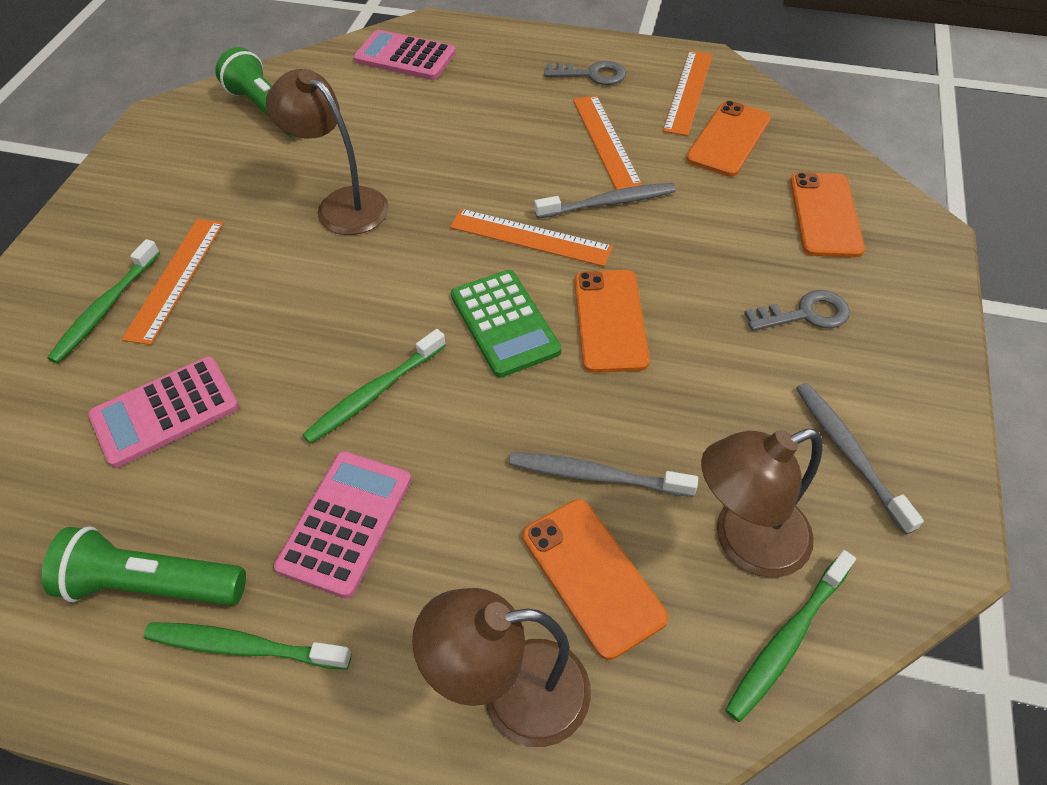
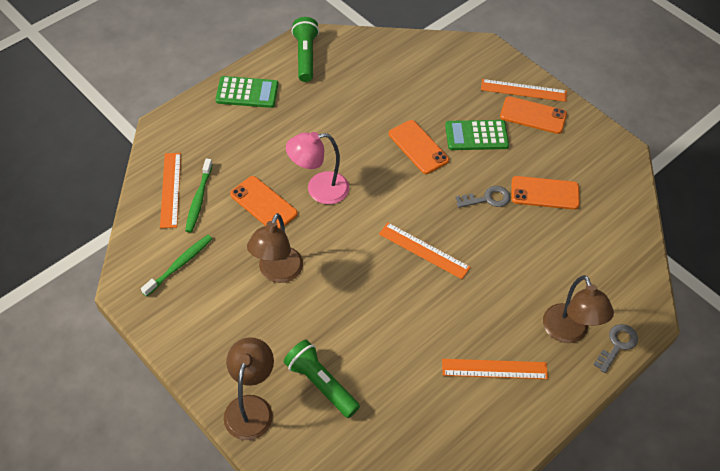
green calculator: [451,270,561,378] = 1 -> [215,76,278,108] [445,120,509,150] = 2
green toothbrush: [47,239,160,363] [144,622,351,670] [302,329,446,444] [725,550,856,722] = 4 -> [141,235,213,297] [185,159,213,233] = 2
grey toothbrush: [509,452,698,497] [534,183,676,219] [796,383,924,535] = 3 -> none = 0
pink calculator: [88,356,239,468] [274,451,411,599] [354,30,456,80] = 3 -> none = 0
pink lamp: none = 0 -> [286,132,349,204] = 1

